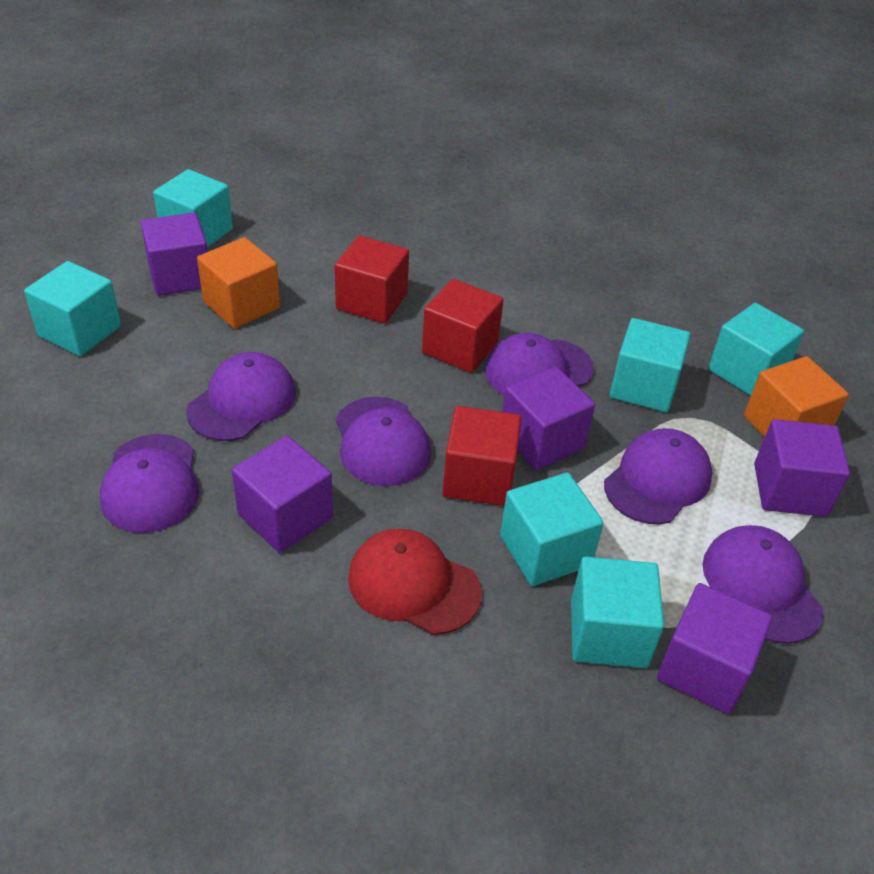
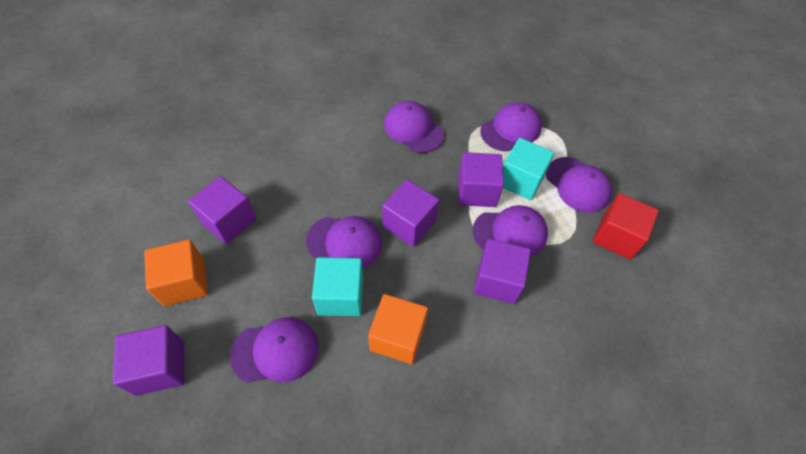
red cap: [348,529,482,635] = 1 -> none = 0
red cube: [335,236,409,324] [422,279,503,373] [442,406,522,506] = 3 -> [593,193,659,260] = 1
turquoise cube: [24,261,121,356] [153,169,233,247] [500,473,604,586] [571,556,664,668] [609,318,690,412] [708,303,804,396] = 6 -> [312,257,364,316] [503,138,554,200] = 2

